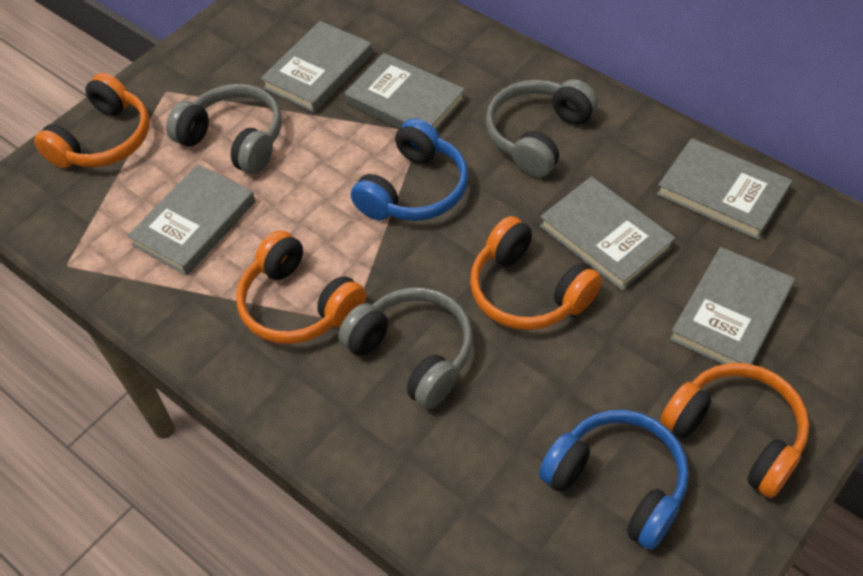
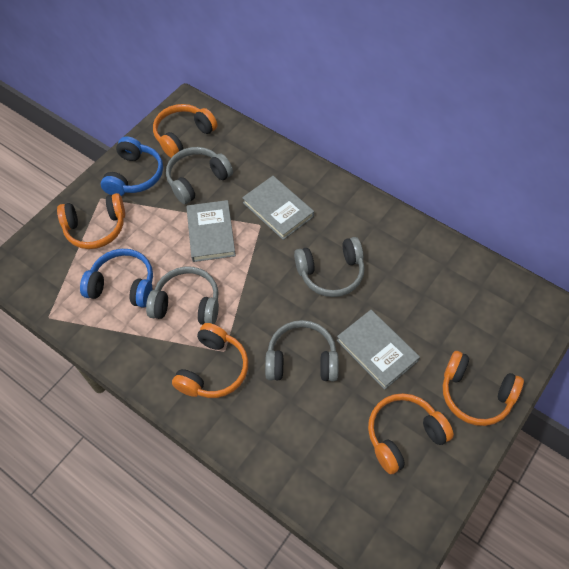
grey book: [127,164,256,275] [261,21,373,113] [345,53,465,131] [540,176,675,291] [657,138,792,240] [669,247,795,365] = 6 -> [186,200,236,262] [242,176,314,240] [337,310,420,390] = 3
grey headphones: [166,84,282,174] [338,287,473,409] [485,79,598,177] = 3 -> [146,267,219,325] [166,147,233,204] [265,320,338,381] [294,237,365,297] = 4
orange headphones: [34,73,149,168] [236,230,366,344] [470,216,602,330] [660,363,809,498] = 4 -> [57,193,125,249] [153,104,217,158] [172,323,248,398] [368,393,454,474] [443,351,524,426] = 5

